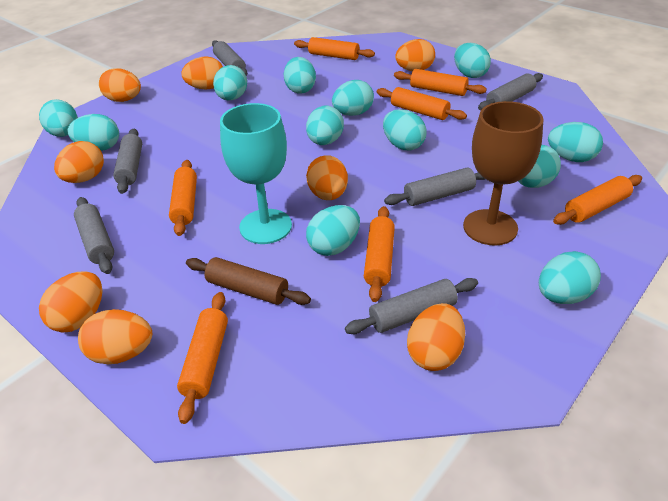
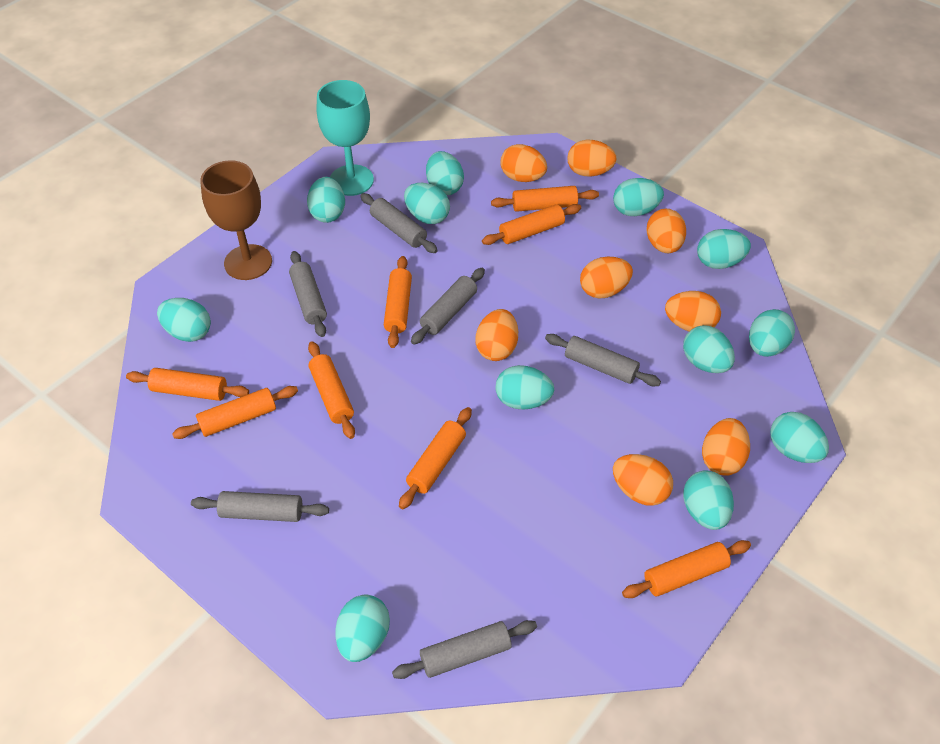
brown rolling pin: [186,257,311,305] = 1 -> none = 0
orange rolling pin: [169,160,197,236] [177,292,228,424] [294,37,375,60] [364,206,395,302] [377,87,467,120] [394,69,487,96] [553,175,642,225] = 7 -> [126,368,249,401] [172,386,298,439] [308,341,355,439] [384,256,412,348] [399,407,472,509] [482,204,581,245] [491,186,599,212] [622,540,751,598] = 8

